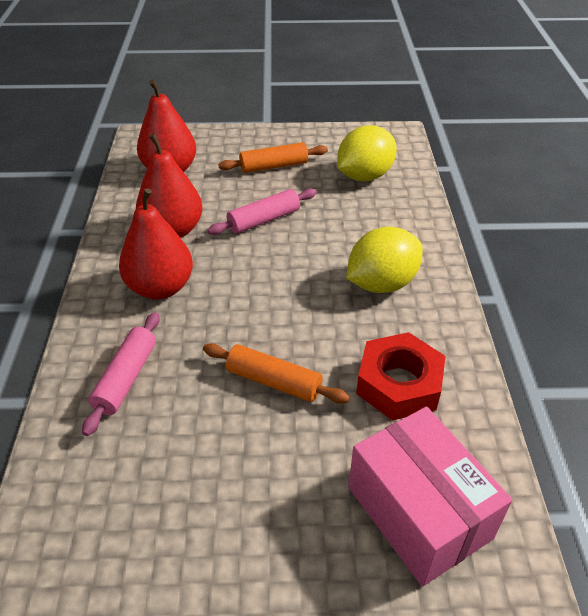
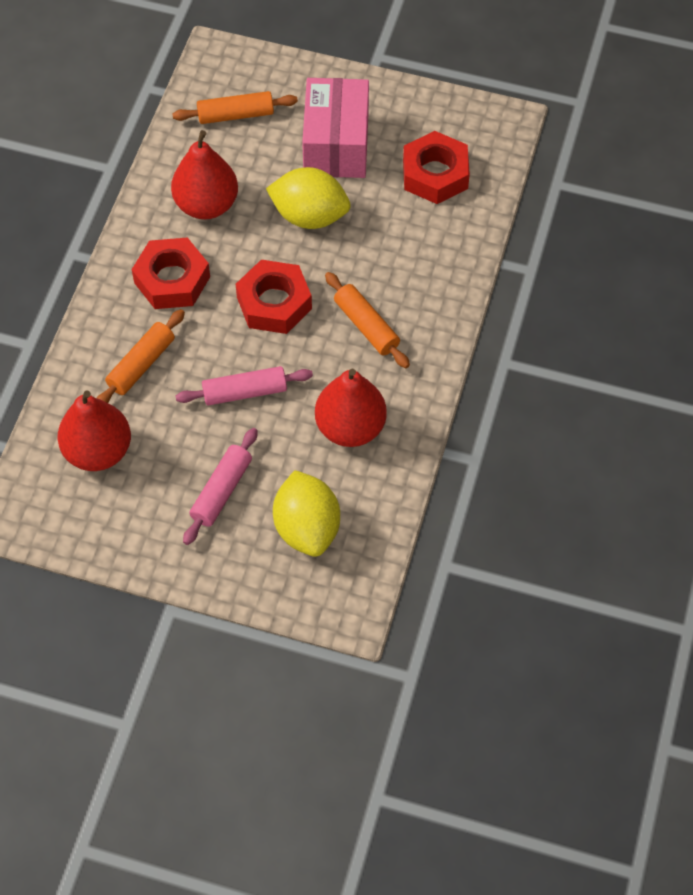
orange rolling pin: [203,343,350,404] [218,142,328,173] = 2 -> [97,309,185,403] [172,91,298,124] [325,272,410,368] = 3
red nut: [356,332,446,421] = 1 -> [132,237,210,309] [236,260,312,334] [403,131,470,204] = 3

